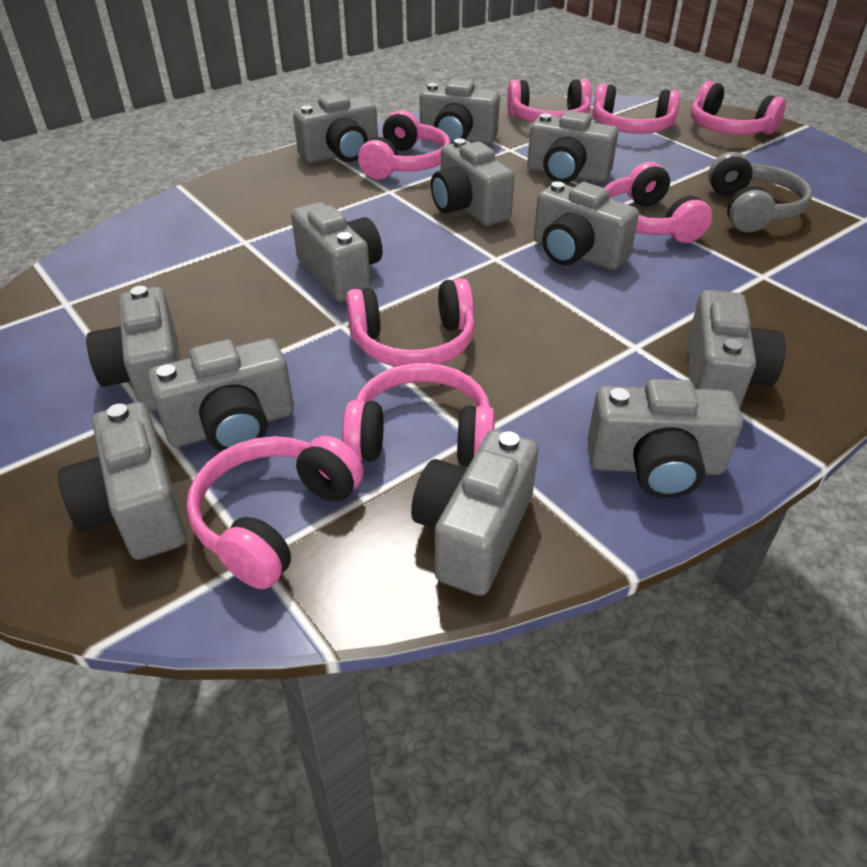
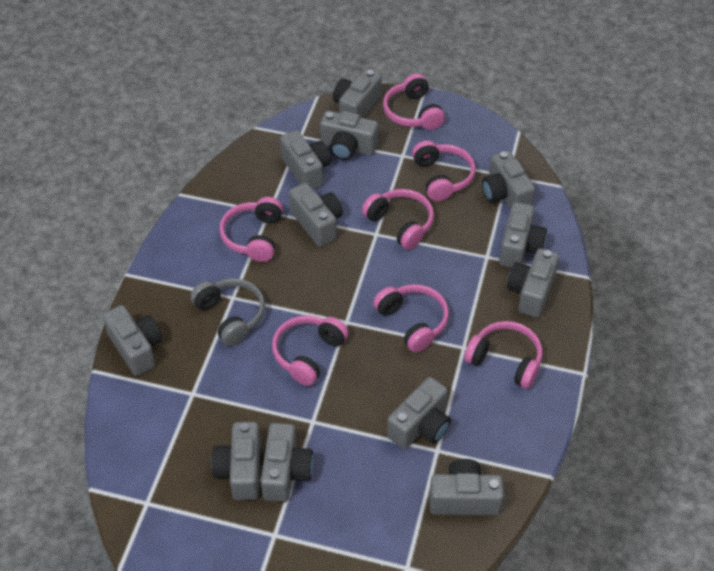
pink headphones: [187,436,364,589] [342,363,495,467] [346,278,475,367] [358,110,451,179] [507,79,591,123] [592,84,680,134] [605,162,712,243] [691,81,786,135] = 8 -> [219,197,283,262] [272,315,349,386] [362,189,434,250] [373,284,449,353] [383,74,445,130] [412,140,476,201] [464,321,543,389] = 7

